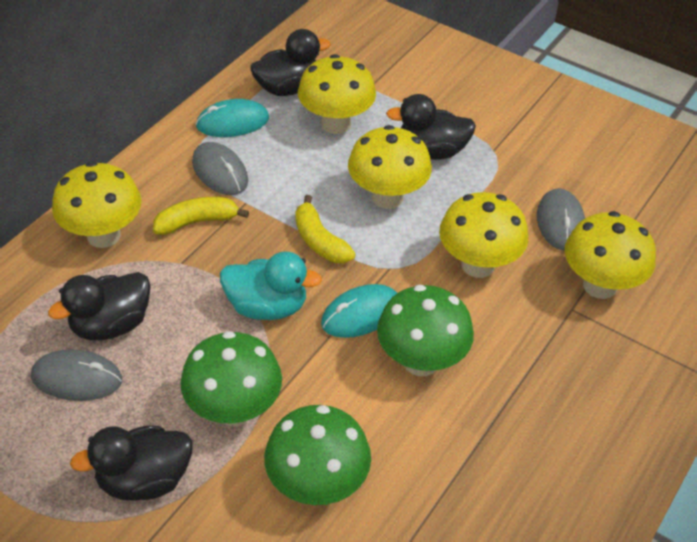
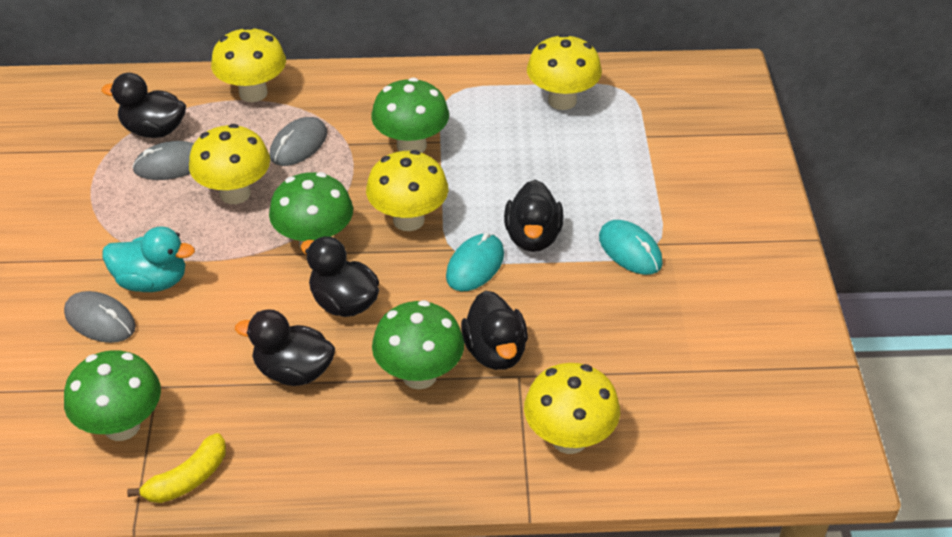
black duck: [48,272,151,340] [70,426,193,501] [250,29,331,96] [386,94,476,160] = 4 -> [102,73,186,138] [235,309,335,386] [301,236,379,317] [461,290,528,370] [504,180,564,252] = 5
green mushroom: [180,331,282,426] [264,405,371,505] [377,285,474,376] = 3 -> [64,350,161,441] [269,172,353,248] [371,77,449,153] [372,300,464,389] = 4
yellow banana: [153,197,249,235] [295,195,356,263] = 2 -> [127,433,226,503] = 1

